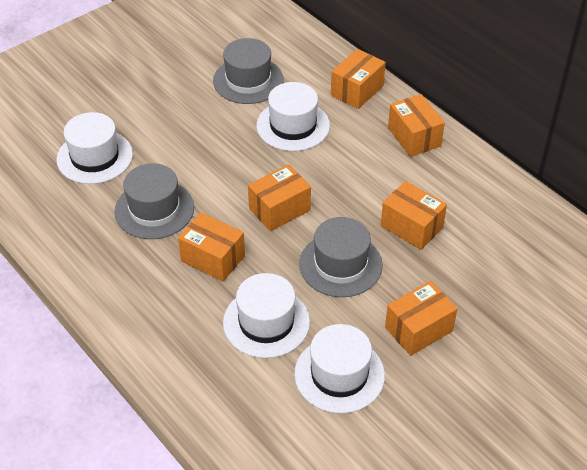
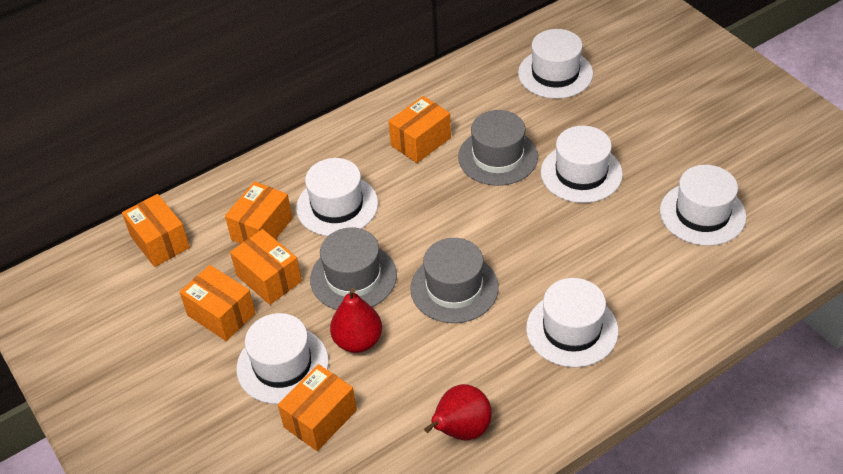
red pear: none = 0 -> [330,288,382,353] [424,384,492,441] = 2
white hat: [57,112,133,184] [223,273,310,358] [256,82,330,151] [294,324,385,414] = 4 -> [237,313,329,404] [296,158,378,236] [518,29,593,99] [526,278,618,367] [541,126,623,203] [660,165,746,246] = 6

